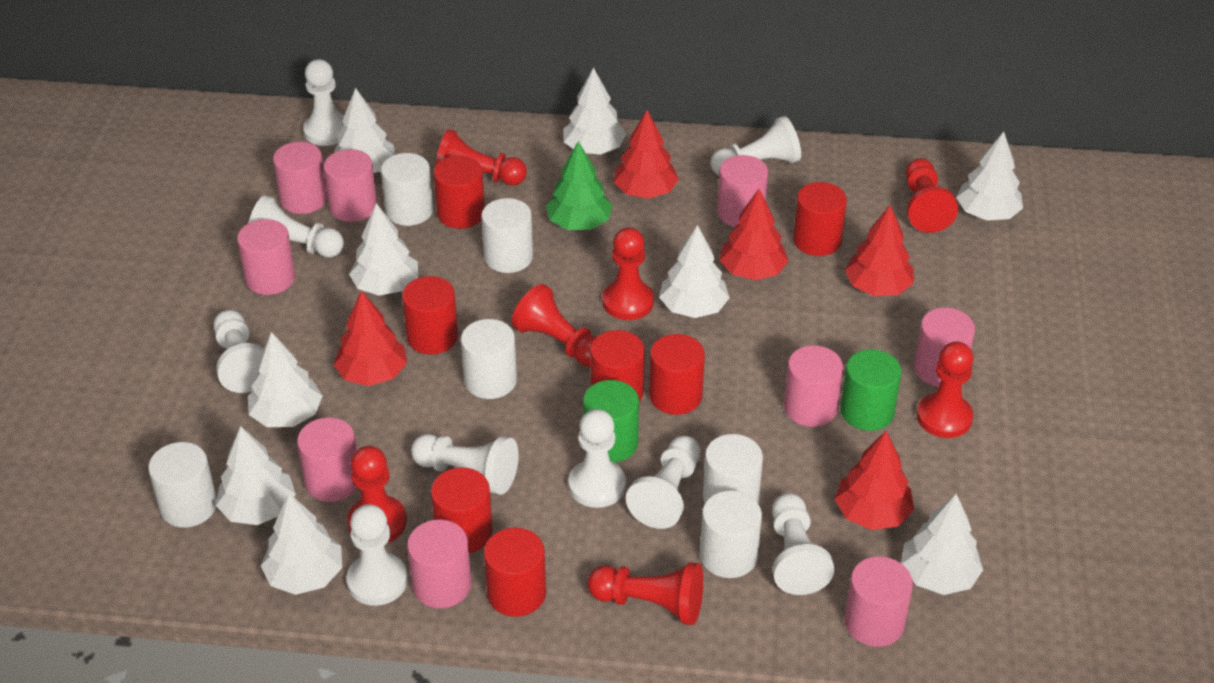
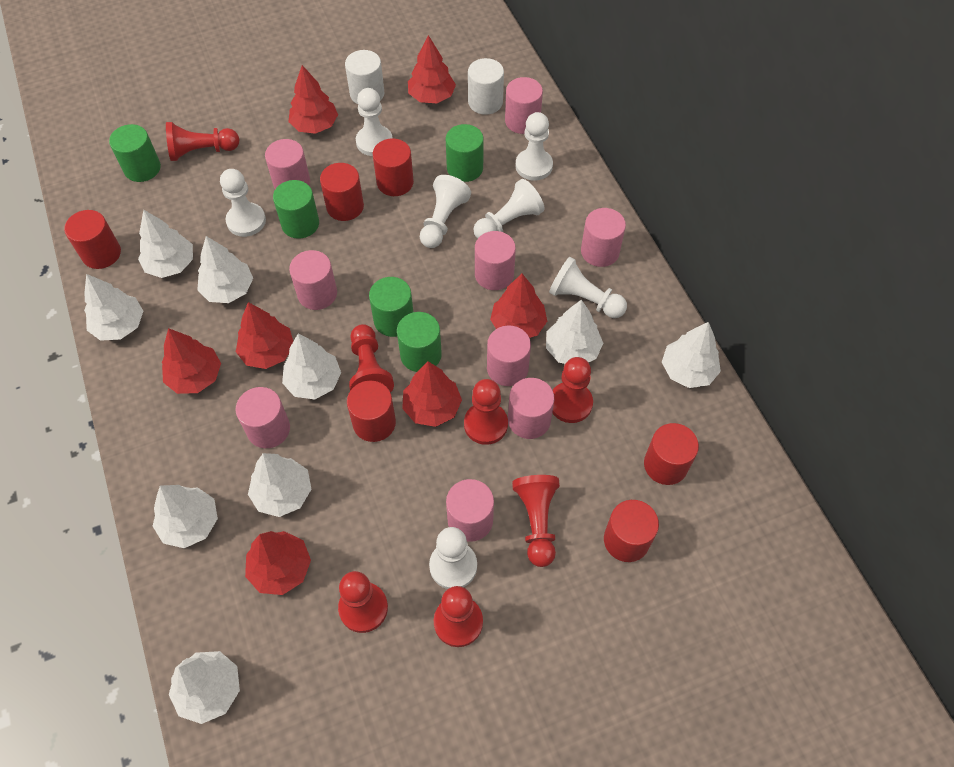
green cylinder: [583,380,639,463] [841,349,902,431] = 2 -> [109,124,161,182] [273,180,319,239] [369,277,413,337] [397,312,442,372] [446,124,484,182] = 5
green tree: [546,141,612,230] = 1 -> none = 0
red cylinder: [402,276,458,354] [431,467,493,553] [434,156,485,229] [484,527,546,617] [590,330,645,402] [649,334,705,415] [793,182,847,256] = 7 -> [64,210,121,269] [320,163,364,221] [347,381,396,442] [373,138,414,196] [604,500,659,562] [644,423,699,485] = 6
red tree: [334,290,407,386] [614,110,679,199] [719,189,788,280] [835,431,914,530] [845,205,914,296] = 5 -> [162,328,221,394] [236,302,293,369] [245,531,311,595] [288,65,338,134] [402,361,462,427] [408,35,456,103] [490,274,547,338] = 7
white cylinder: [148,442,217,527] [381,153,433,226] [461,319,517,399] [481,198,533,273] [700,491,762,578] [703,434,763,503] = 6 -> [345,50,384,104] [468,58,504,115] = 2
white pawn: [213,310,264,393] [249,195,344,258] [303,59,345,146] [347,504,408,606] [411,434,519,495] [569,409,626,508] [626,436,701,529] [710,116,801,175] [772,493,834,595] = 9 -> [220,169,266,237] [356,88,392,156] [420,175,471,248] [429,527,477,589] [474,179,545,239] [515,112,553,181] [549,257,627,318] = 7

